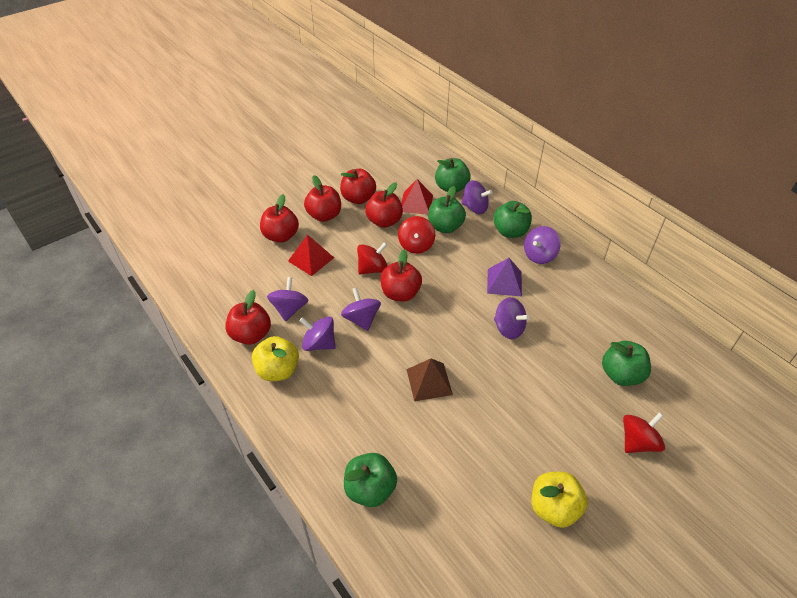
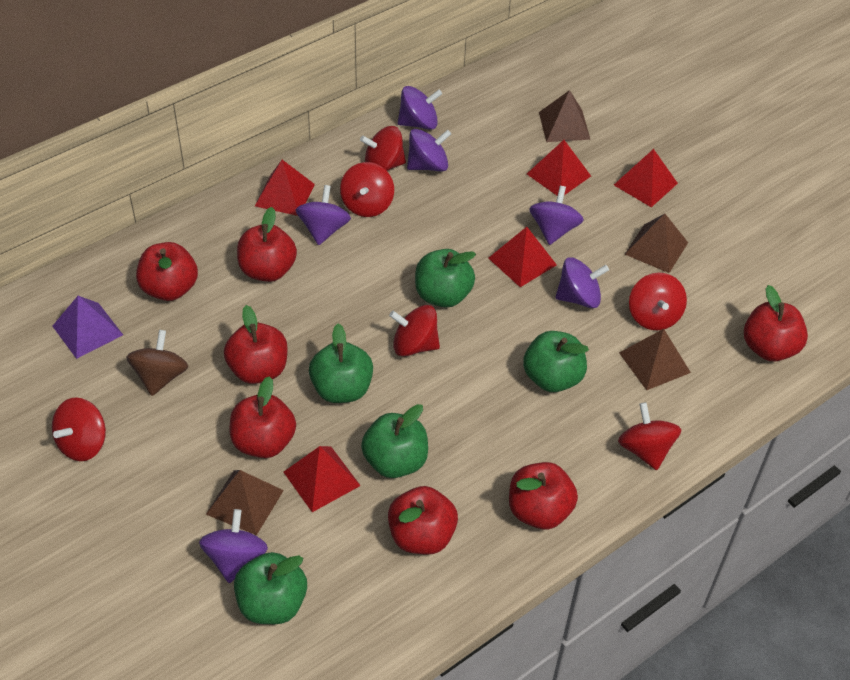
brown pyramid: [407,358,453,401] = 1 -> [206,470,284,535] [539,90,591,142] [619,329,691,390] [625,214,688,273] = 4
brown spinning top: none = 0 -> [126,330,188,396] = 1
red apple: [225,290,271,345] [260,194,299,243] [304,175,341,222] [340,169,376,204] [365,182,403,228] [381,249,422,302] = 6 -> [136,242,198,301] [224,305,287,384] [230,376,296,458] [237,207,297,282] [388,486,458,555] [509,462,578,529] [744,285,808,361] = 7
red pyramid: [288,235,334,276] [401,179,433,215] = 2 -> [255,160,315,216] [283,446,361,512] [488,227,557,287] [527,140,591,196] [614,149,678,207] = 5
red spinning top: [357,242,387,274] [398,216,435,254] [623,412,665,453] = 3 -> [52,397,106,461] [340,162,394,217] [360,126,406,171] [389,305,440,356] [618,402,681,470] [629,273,687,330] = 6
yellow apple: [252,336,299,381] [532,472,588,528] = 2 -> none = 0

